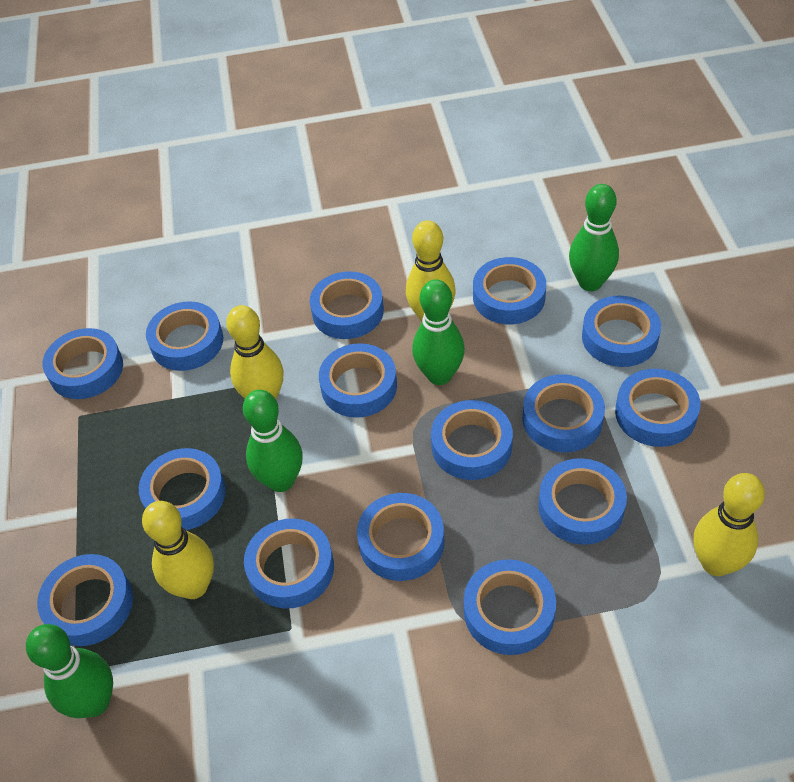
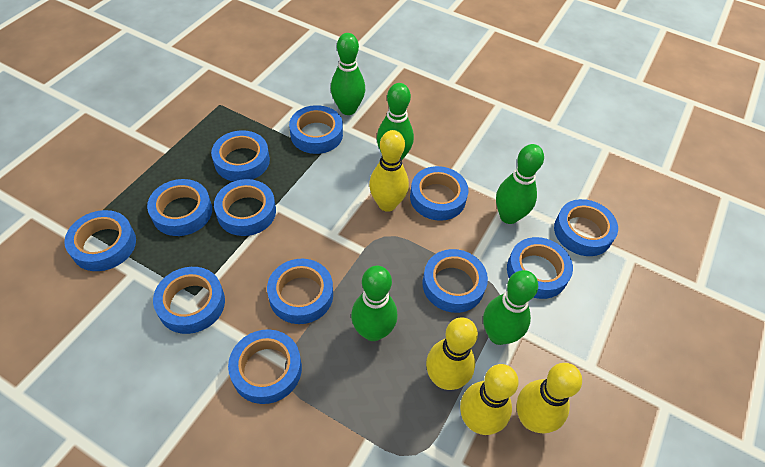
blue tape: [37,554,133,646] [43,328,123,399] [139,448,226,530] [146,301,223,371] [244,518,334,609] [310,271,384,339] [319,343,397,418] [357,493,444,581] [431,400,513,480] [464,559,556,655] [473,257,546,324] [523,374,605,453] [538,458,627,545] [582,295,661,367] [615,369,700,447] = 15 -> [64,210,136,271] [147,179,212,236] [153,267,225,334] [211,131,270,181] [214,179,276,236] [228,330,302,404] [267,259,333,324] [289,105,343,154] [410,166,468,221] [422,249,488,313] [507,237,573,299] [554,199,618,256] = 12
green bowling pin: [26,624,113,718] [243,390,302,492] [412,279,465,385] [569,184,619,291] = 4 -> [331,33,365,115] [351,266,398,341] [377,83,414,160] [483,270,538,345] [496,144,544,224] = 5

